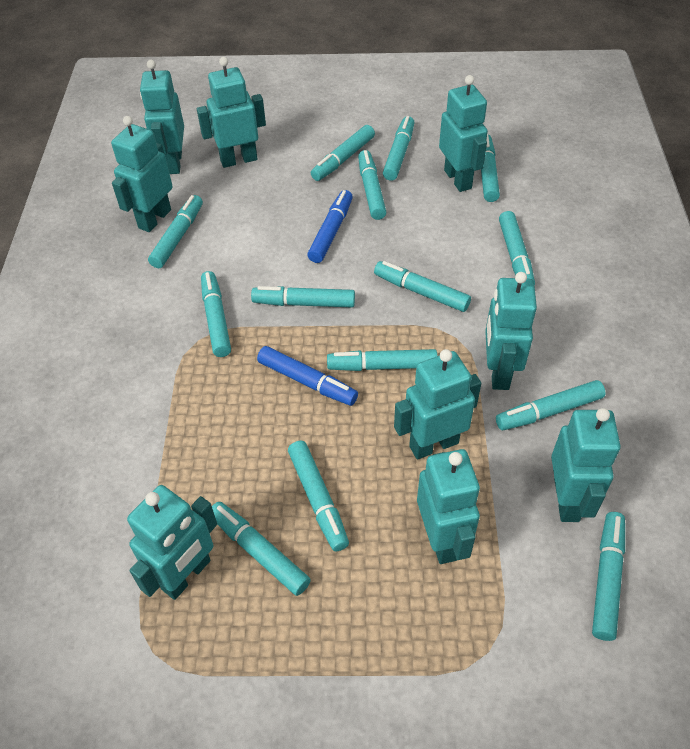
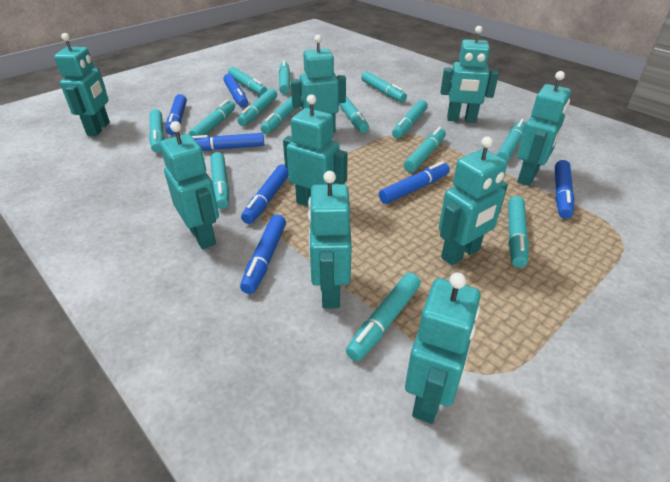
blue marker: [257,346,358,406] [307,190,353,263] = 2 -> [166,94,187,135] [192,133,264,151] [223,74,248,107] [240,215,286,294] [241,164,289,224] [379,161,450,204] [555,160,575,218] = 7

